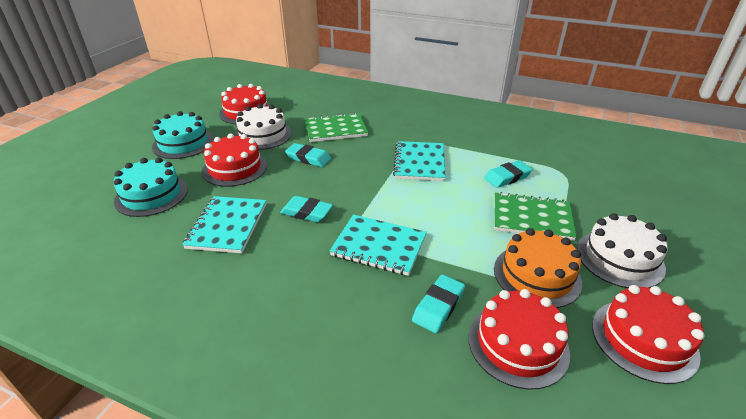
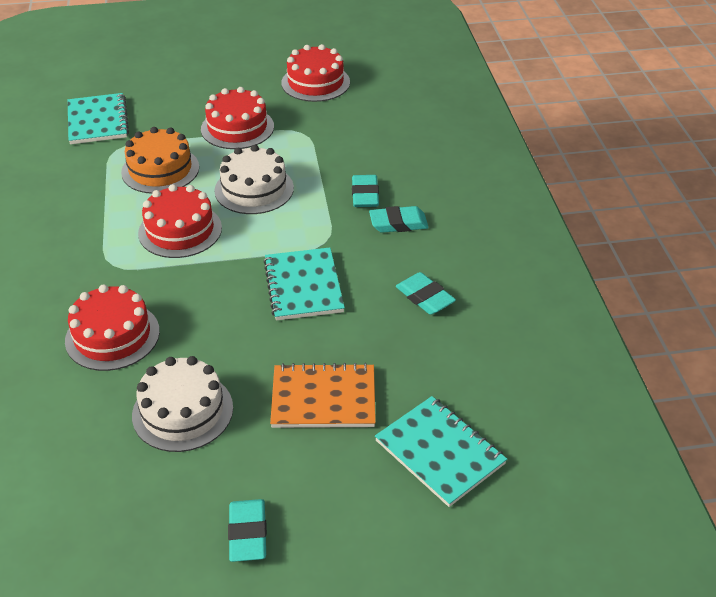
green notebook: [305,112,368,142] [494,192,577,241] = 2 -> none = 0
orange notebook: none = 0 -> [270,363,376,428] = 1
turquoise cake: [113,157,188,217] [152,111,214,159] = 2 -> none = 0

